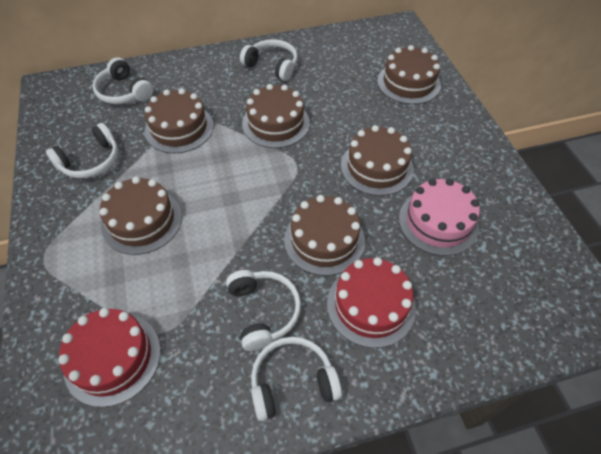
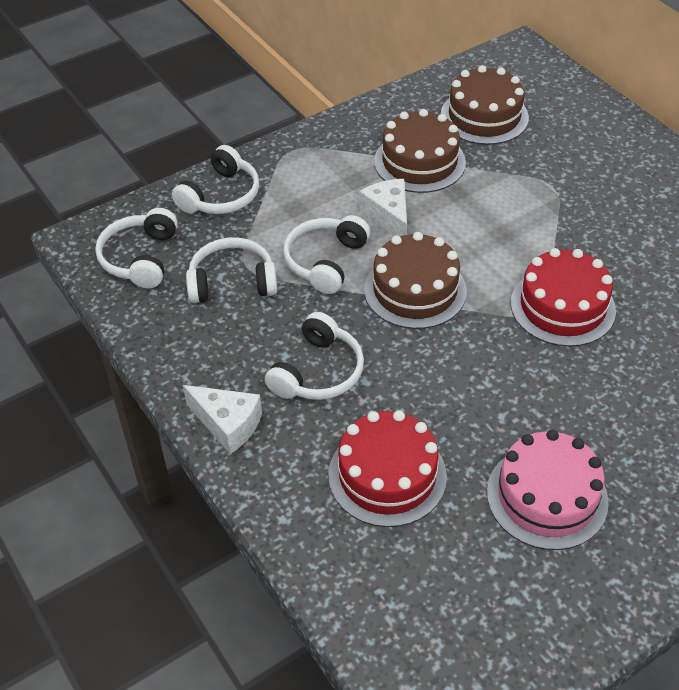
brown cake: [100,177,182,255] [145,88,214,153] [242,84,310,148] [284,195,365,276] [341,125,414,196] [377,45,441,104] = 6 -> [364,232,467,329] [374,109,466,193] [441,65,529,145] = 3
white cheese: none = 0 -> [183,385,262,454] [359,179,407,236] = 2

